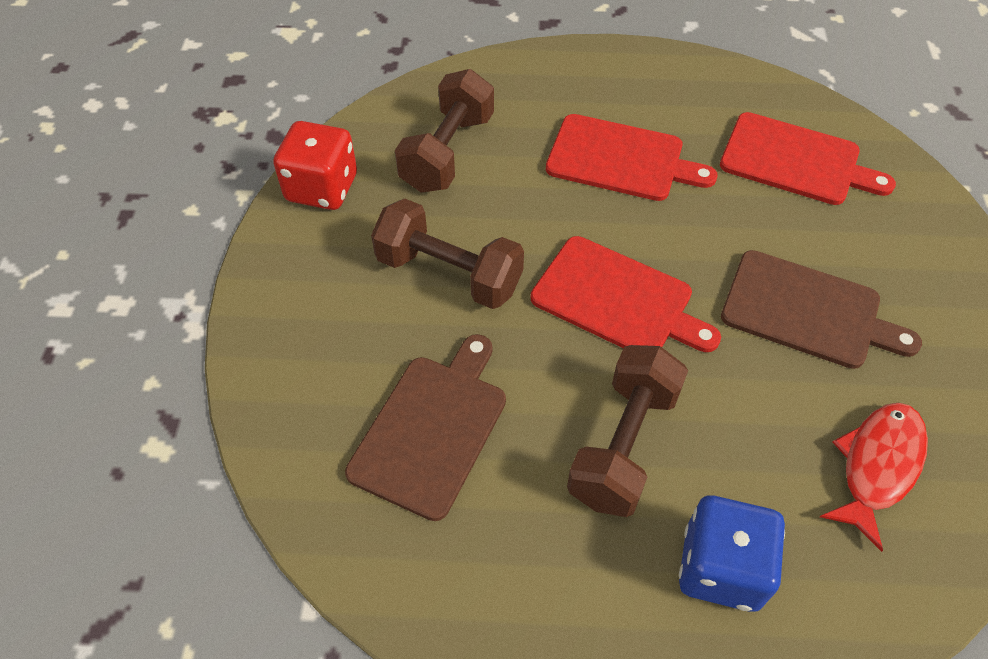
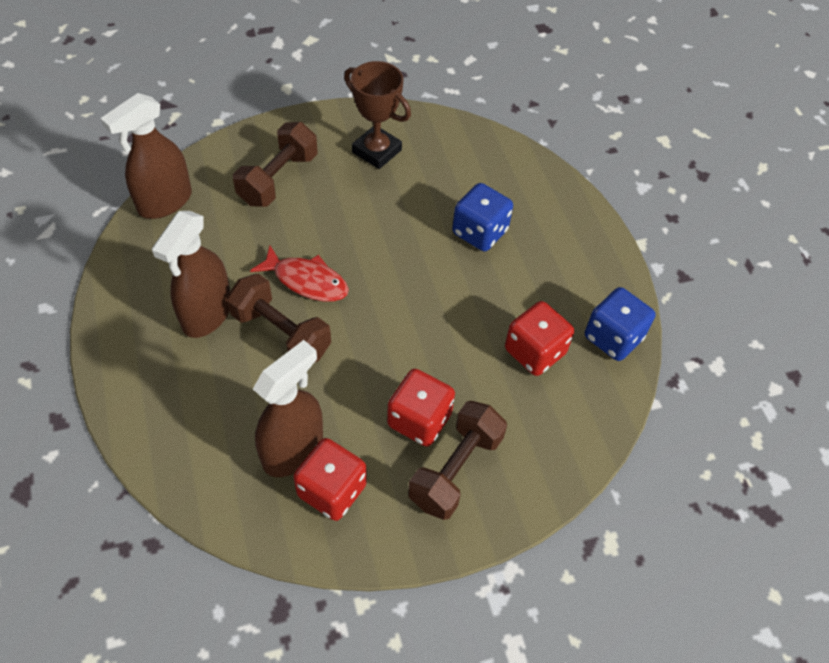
blue dice: [679,495,785,612] = 1 -> [452,183,513,251] [585,287,655,361] = 2
brown cutting board: [345,334,506,521] [721,250,922,369] = 2 -> none = 0
brown spray bottle: none = 0 -> [100,93,192,219] [152,211,230,338] [253,340,323,477] = 3
brown trophy: none = 0 -> [344,61,411,169] = 1
red cutting board: [531,236,721,352] [546,114,717,201] [720,112,896,205] = 3 -> none = 0
red dice: [273,121,357,210] = 1 -> [294,438,367,521] [387,369,455,447] [505,301,574,376] = 3

